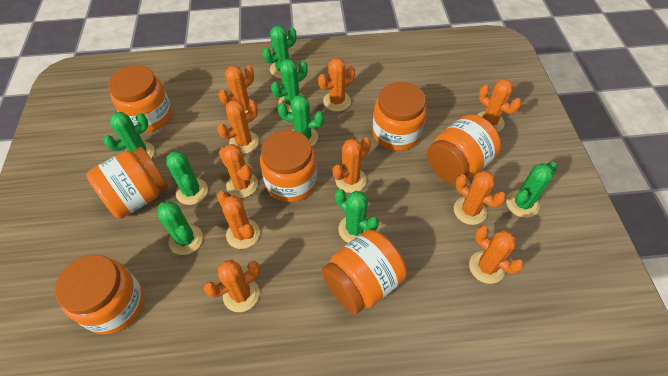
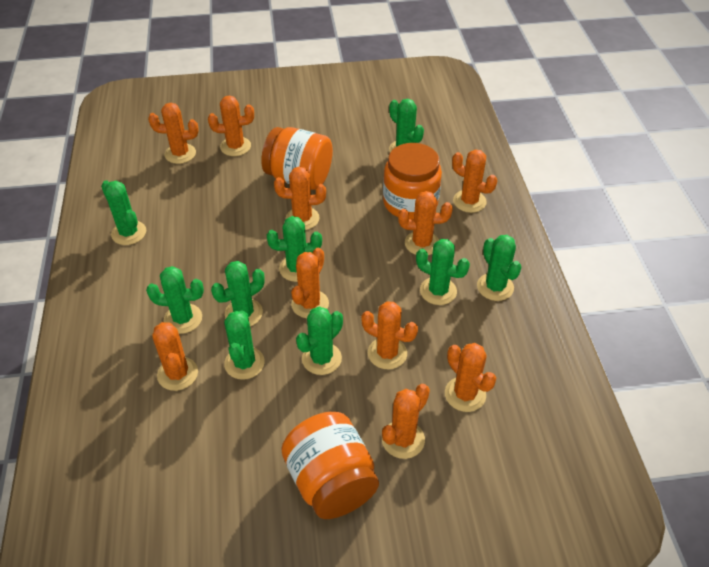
green cactus: [103,112,155,159] [157,201,203,255] [166,151,208,205] [262,25,296,78] [271,59,307,112] [277,95,324,146] [335,189,379,243] [506,162,557,218] = 8 -> [101,180,146,245] [146,266,204,334] [211,261,265,326] [224,311,265,380] [267,216,322,282] [296,307,343,375] [389,99,424,152] [416,239,470,305] [477,235,521,301] = 9
orange jar: [55,254,144,335] [87,147,168,219] [108,65,172,132] [260,130,317,202] [321,230,407,314] [373,82,427,151] [427,114,501,184] = 7 -> [261,127,333,190] [281,412,379,519] [383,143,442,219] = 3

